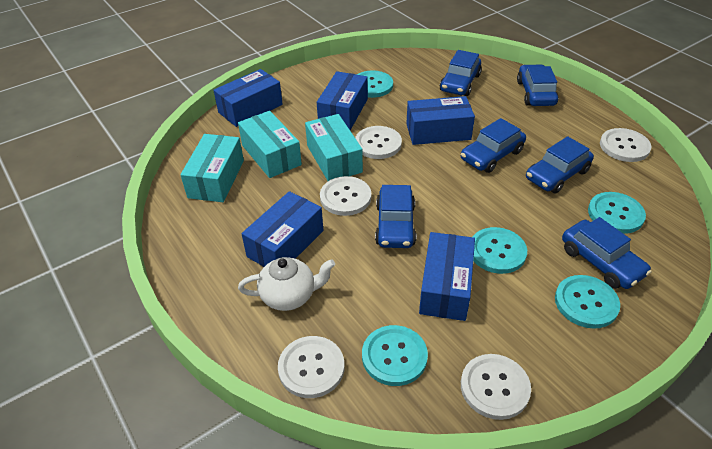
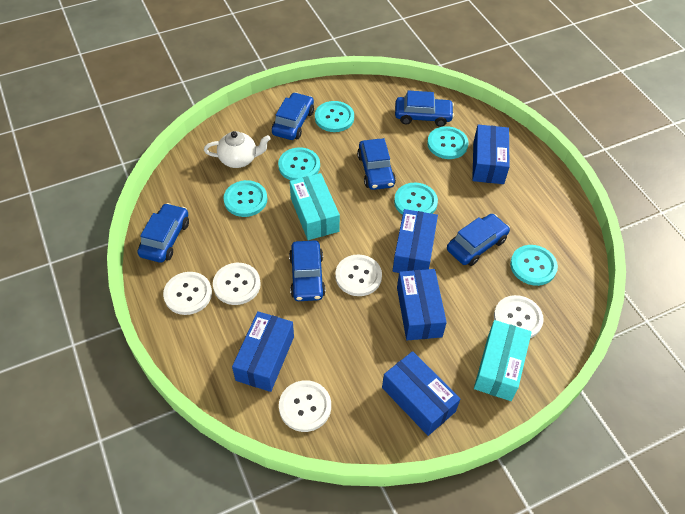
turquoise box: [180,134,244,202] [238,111,302,178] [305,114,363,181] = 3 -> [290,173,340,240] [474,320,532,401] = 2
turquoise button: [357,70,393,98] [362,325,428,386] [473,227,527,274] [555,275,620,329] [588,192,646,234] = 5 -> [223,180,267,217] [278,147,320,181] [315,101,354,132] [394,183,438,215] [427,126,469,159] [510,245,558,286] = 6

